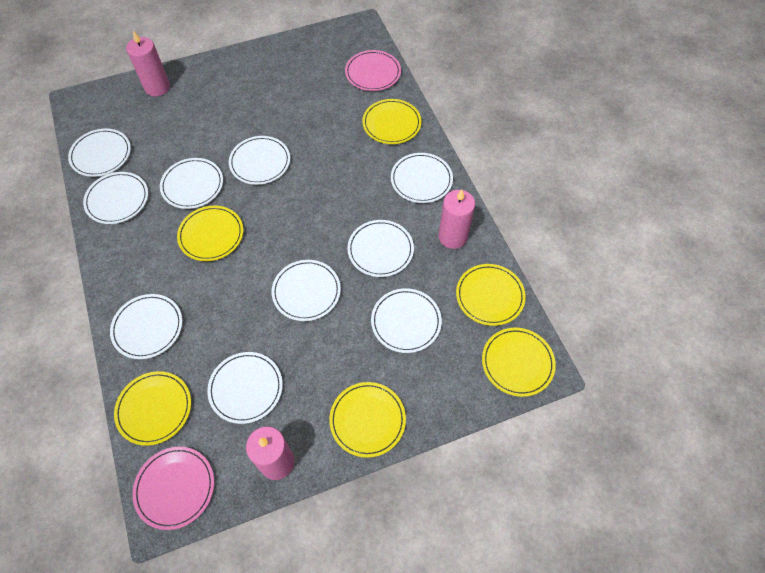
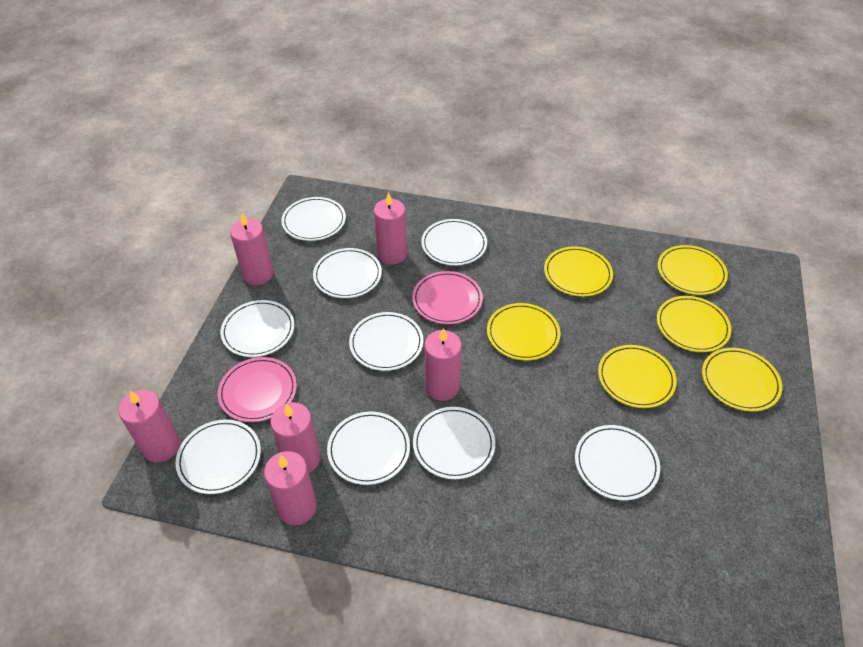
pink candle: [126,31,170,96] [246,426,294,480] [439,189,475,249] = 3 -> [119,390,180,462] [230,213,273,285] [264,451,317,525] [271,402,320,473] [374,192,407,265] [425,328,462,401] = 6
white plate: [68,129,131,177] [83,172,148,224] [110,294,182,359] [160,158,223,209] [207,352,283,424] [229,136,290,185] [272,260,341,321] [347,220,414,277] [371,288,442,353] [391,153,453,203] = 10 -> [175,420,261,494] [221,300,295,357] [281,197,346,241] [313,248,382,298] [327,412,410,485] [349,312,423,371] [413,407,495,479] [421,219,487,266] [575,425,660,501] = 9

